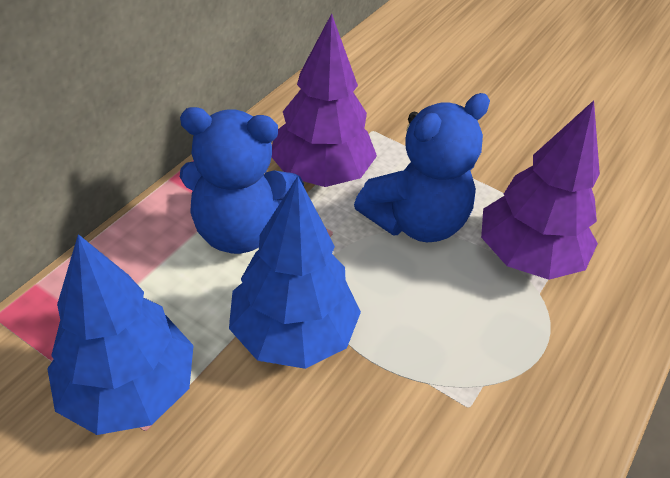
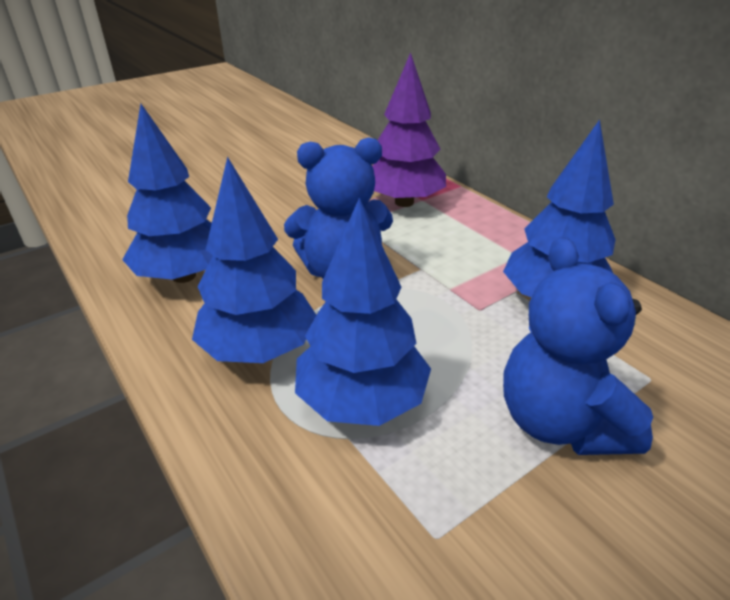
blue tree: [47,234,194,435] [229,176,361,369] = 2 -> [122,104,213,283] [192,156,316,363] [295,197,431,426] [503,119,616,297] = 4
purple tree: [272,13,377,187] [481,100,600,280] = 2 -> [372,52,446,207] = 1

